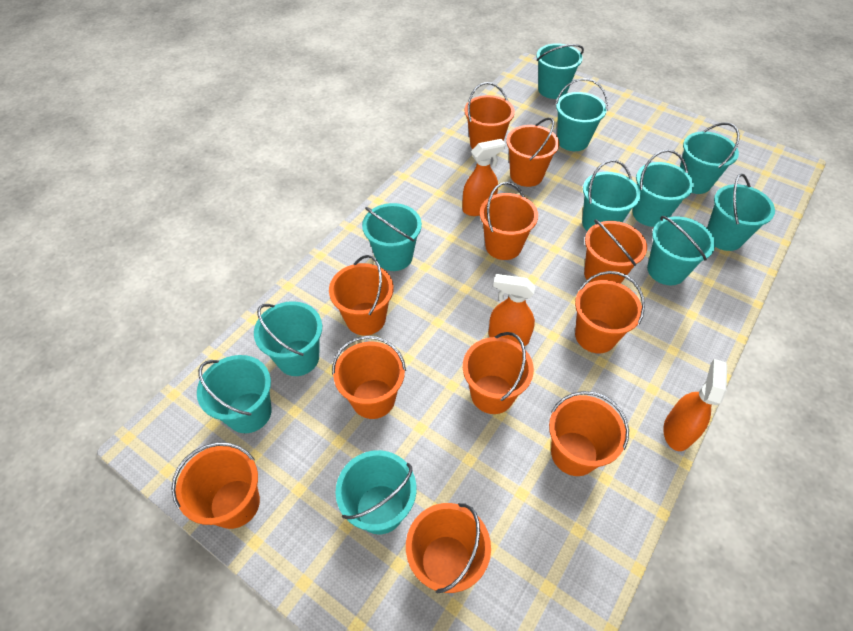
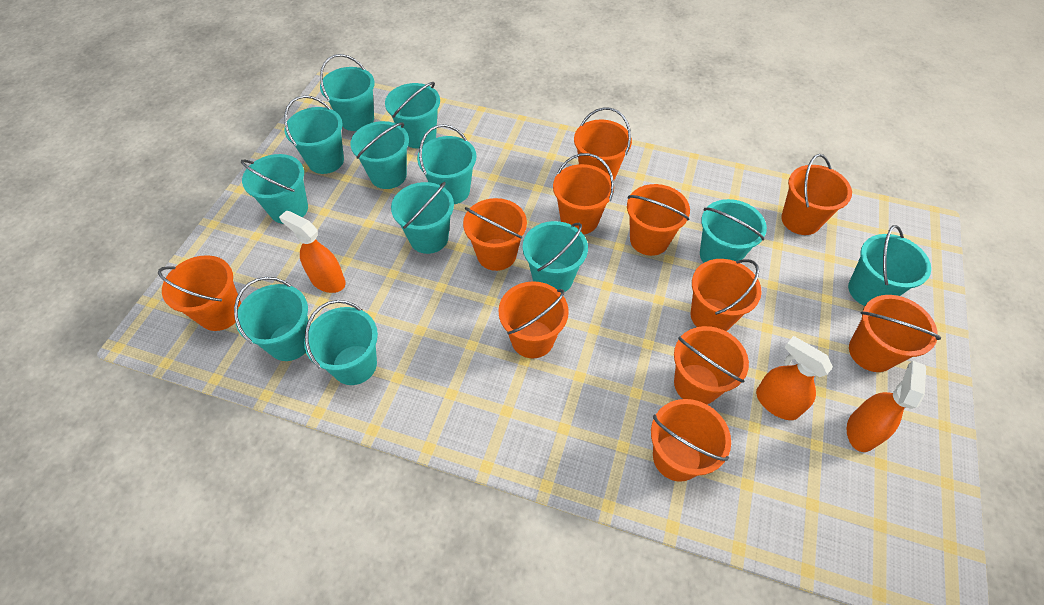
turquoise bucket: [197,355,272,433] [254,301,322,376] [335,450,416,534] [362,203,422,271] [537,43,584,99] [555,78,608,151] [582,160,641,231] [632,150,694,227] [647,216,715,285] [680,122,740,194] [707,174,775,251] = 11 -> [234,277,308,361] [241,154,308,224] [284,95,344,174] [304,300,378,385] [320,54,375,131] [351,121,409,189] [385,82,440,148] [391,182,454,254] [417,124,476,204] [523,221,588,293] [700,199,767,263] [848,225,931,306] = 12

